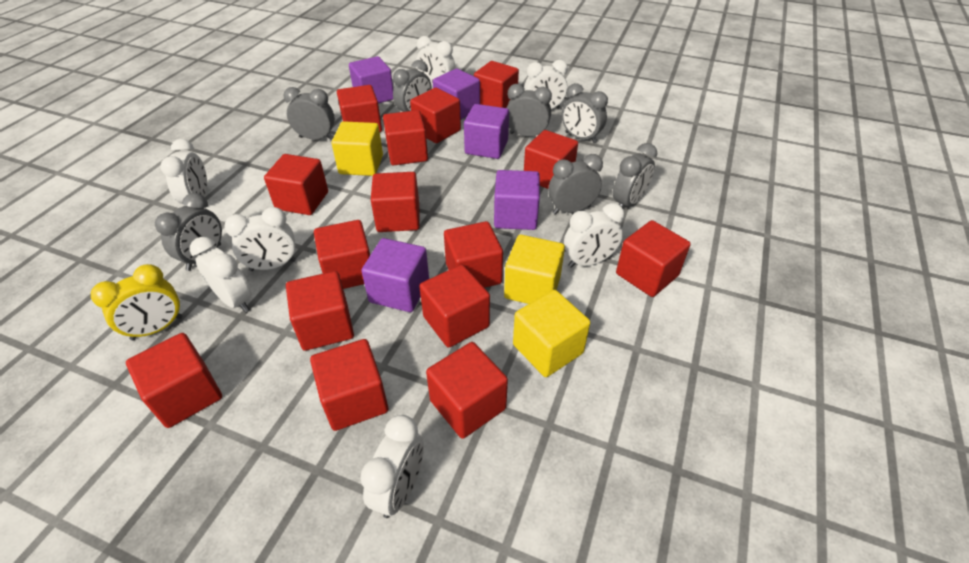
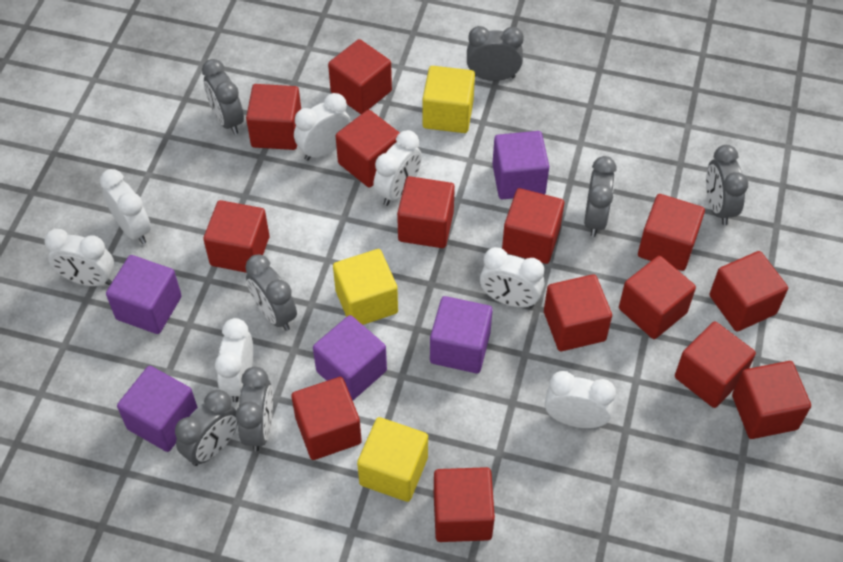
red cube: [126,333,222,428] [264,154,328,215] [286,271,354,351] [310,339,388,431] [314,220,370,289] [337,85,382,132] [371,172,420,232] [383,110,428,165] [410,88,461,143] [419,264,490,348] [426,342,508,439] [444,221,503,288] [474,61,519,108] [524,130,578,189] [616,220,691,297] = 15 -> [203,200,269,273] [246,84,301,150] [291,377,362,460] [328,39,392,114] [336,110,400,187] [397,176,455,248] [434,467,495,542] [502,188,564,264] [544,274,612,351] [619,256,696,339] [638,194,705,271] [675,321,756,408] [709,251,788,332] [732,361,811,439] = 14
yellow clock: [91,264,182,340] = 1 -> none = 0

